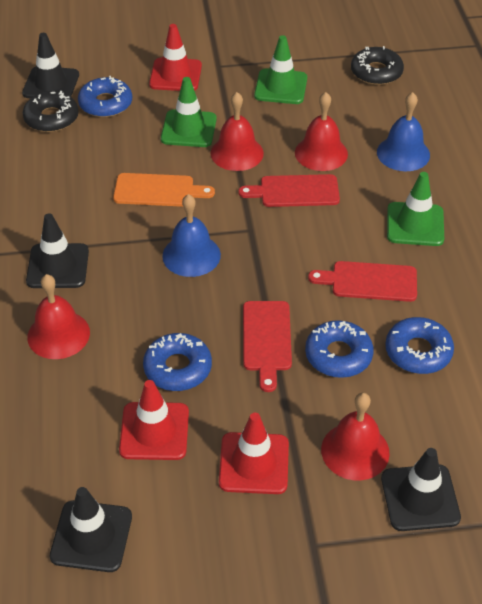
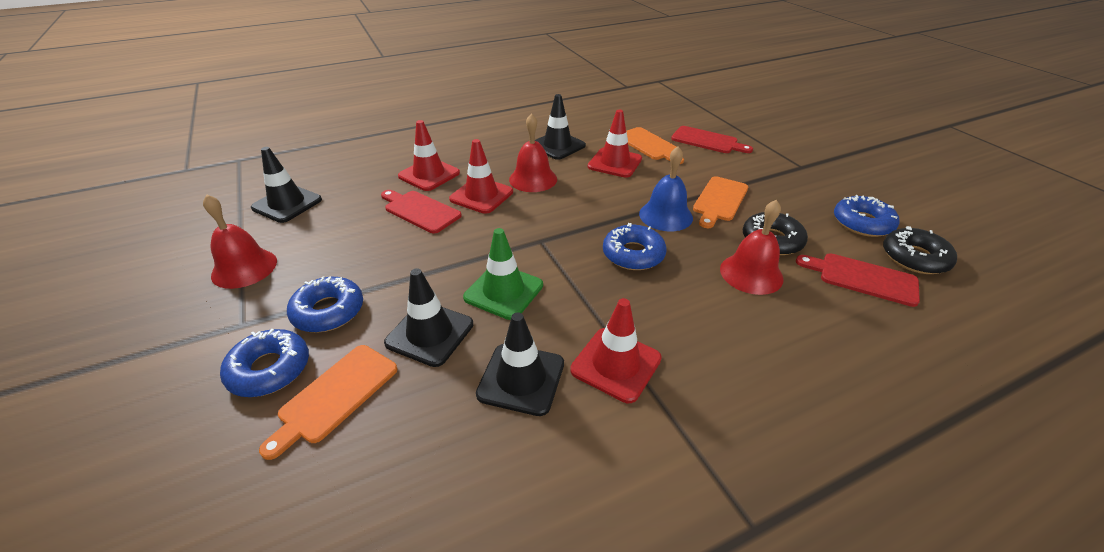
blue bell: [162,194,221,277] [377,92,430,171] = 2 -> [639,146,693,231] = 1
green traffic cone: [161,77,217,147] [254,35,307,104] [387,172,444,246] = 3 -> [463,228,543,320] = 1
orange cutting board: [113,173,215,207] = 1 -> [259,345,397,460] [627,127,684,164] [693,176,748,228] = 3
red bell: [27,274,90,359] [211,92,264,171] [295,92,348,171] [321,393,390,481] = 4 -> [203,194,277,289] [509,113,557,192] [720,200,784,295] = 3
red traffic cone: [119,380,189,460] [149,24,202,91] [219,413,289,494] = 3 -> [398,120,460,191] [449,139,513,214] [570,298,662,403] [588,110,642,178] = 4

